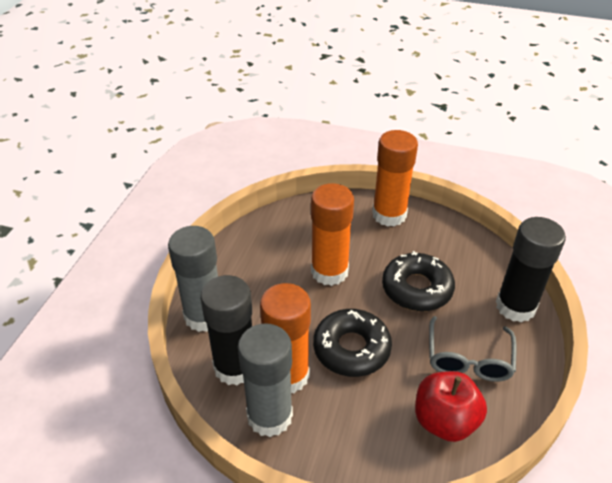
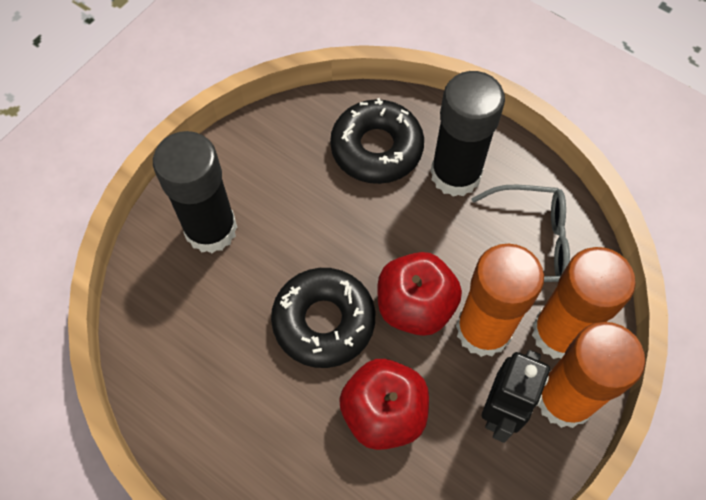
black robot: none = 0 -> [482,350,550,443] = 1
grey glue stick: [168,226,218,332] [238,323,293,437] = 2 -> none = 0
red apple: [415,371,487,442] = 1 -> [339,359,429,450] [378,252,462,336] = 2

